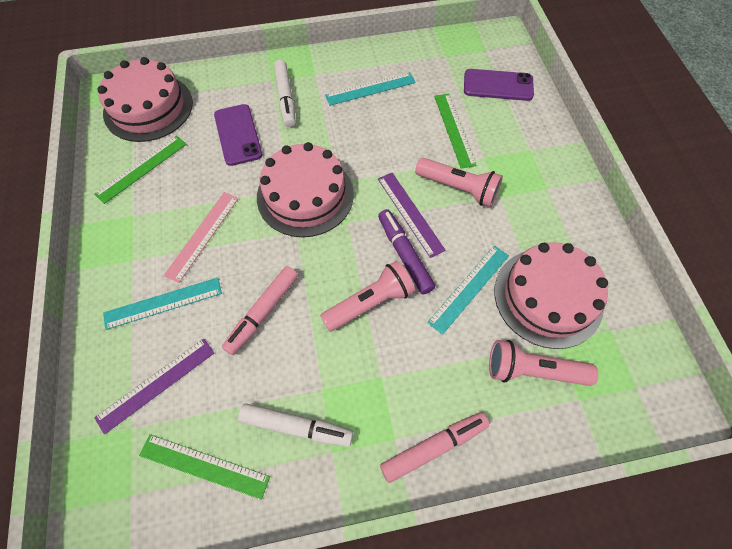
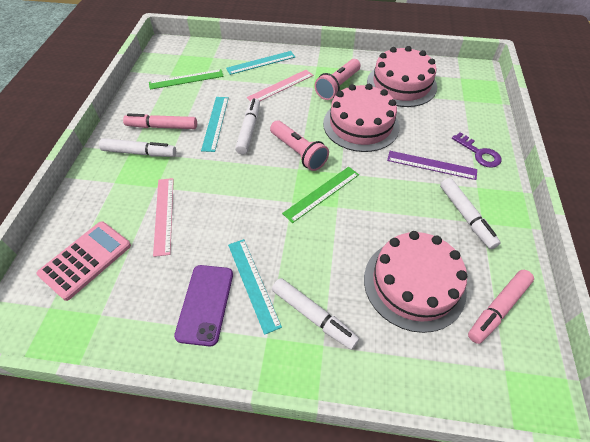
green ruler: [94,135,187,204] [139,434,270,500] [434,94,477,169] = 3 -> [149,69,224,90] [282,167,359,223] = 2
pink calculator: none = 0 -> [36,221,131,301] = 1
pink flashlight: [320,261,415,332] [415,158,503,207] [489,340,598,386] = 3 -> [270,121,329,171] [315,59,361,100] = 2
pink ruler: [163,192,239,283] = 1 -> [153,178,174,257] [247,70,313,101] = 2
purple key: none = 0 -> [452,132,501,168] = 1
purple marker: [378,209,435,294] = 1 -> none = 0
purple phone: [214,104,262,166] [464,69,534,101] = 2 -> [174,265,233,347] = 1
purple ruler: [94,338,214,434] [378,173,446,258] = 2 -> [387,151,477,180] = 1
white marker: [238,404,353,447] [273,60,296,127] = 2 -> [99,138,176,157] [235,98,260,154] [272,278,359,350] [440,178,501,249] = 4

